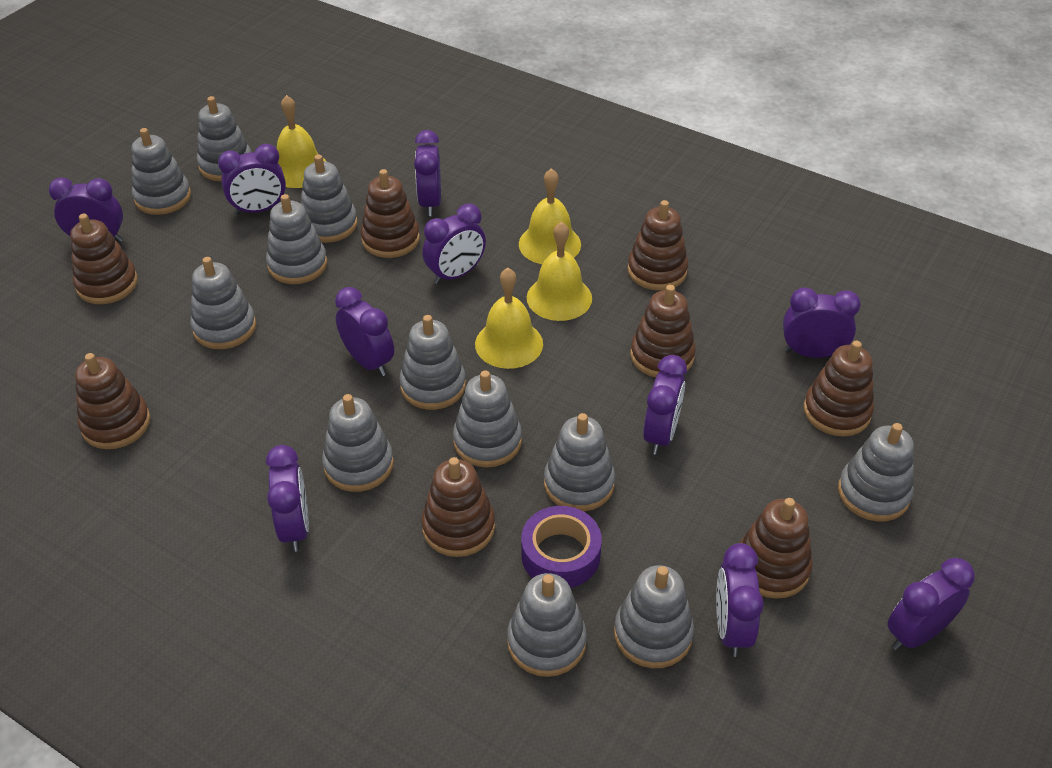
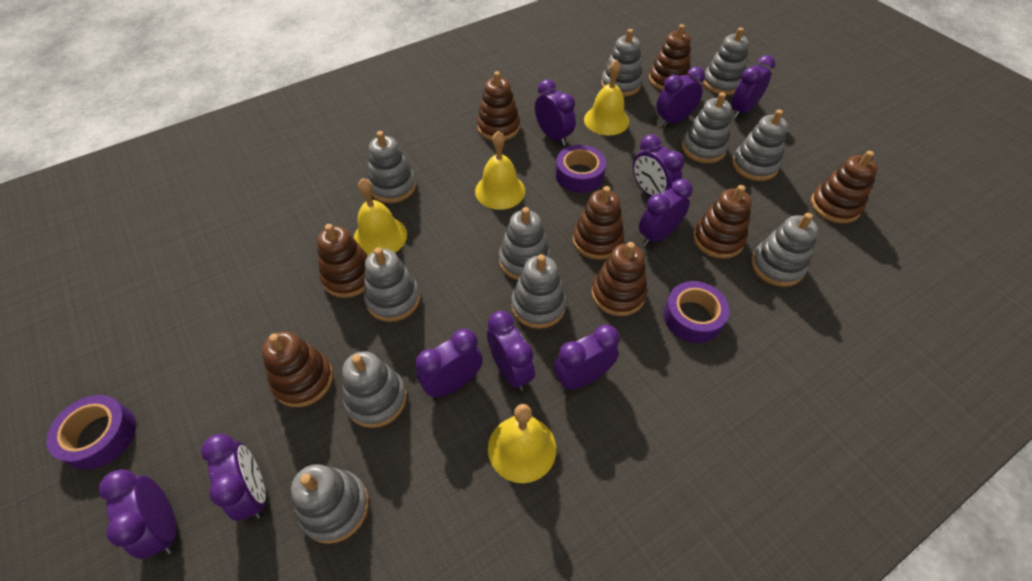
grey stacking toy: [131,128,191,215] [190,257,256,349] [197,96,252,181] [266,194,327,284] [301,155,358,243] [322,394,394,492] [399,315,466,410] [453,370,522,467] [507,573,587,677] [544,413,615,512] [614,565,694,668] [838,423,914,522] = 12 -> [291,464,369,544] [342,351,407,428] [364,247,420,322] [368,131,416,203] [499,207,551,280] [511,254,566,329] [601,29,642,97] [682,92,732,163] [703,27,749,95] [732,109,788,181] [751,213,818,287] = 11
purple tape: [521,506,602,588] = 1 -> [46,395,136,470] [555,145,606,193] [663,281,730,343] = 3

